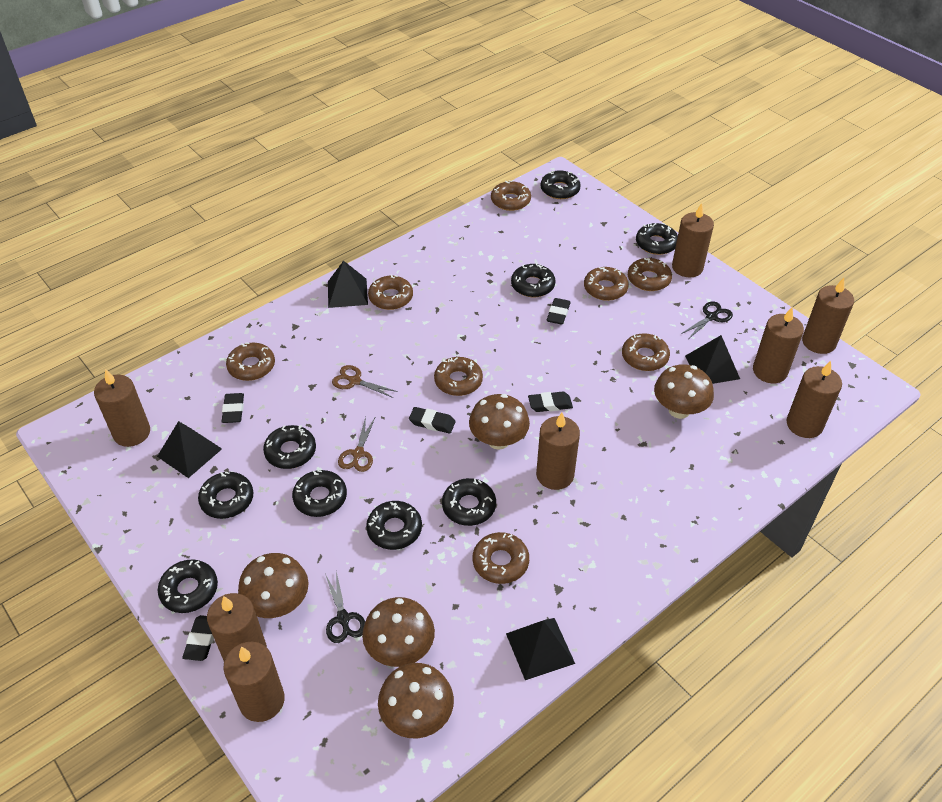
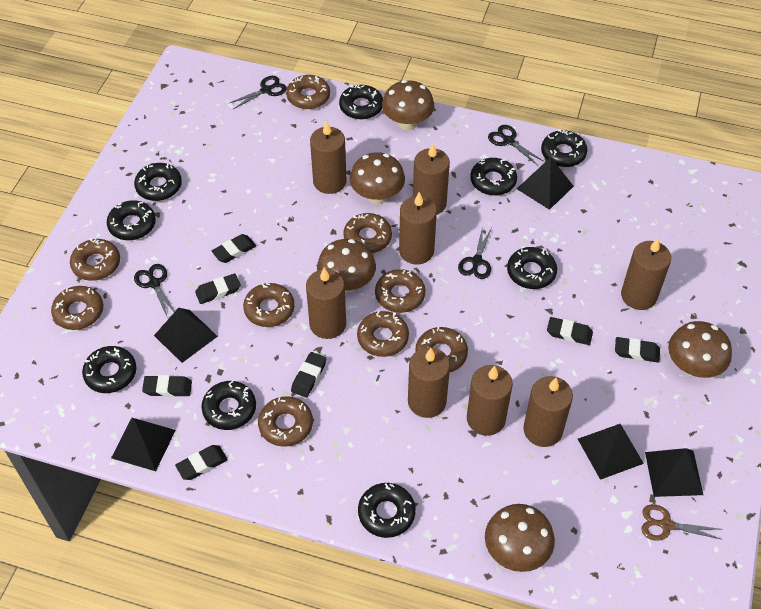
black eraser: [182,615,214,661] [221,393,244,423] [409,407,455,434] [528,392,573,412] [547,298,570,325] = 5 -> [142,375,192,397] [175,445,228,480] [195,274,241,304] [211,234,256,263] [291,352,326,398] [547,317,593,345] [615,337,660,362] = 7
black pyramid: [157,421,222,478] [328,261,368,308] [506,618,575,680] [685,335,740,384] = 4 -> [111,418,176,471] [154,308,218,363] [517,157,574,210] [578,424,644,480] [645,448,703,497] = 5
black scissors: [325,571,365,643] [681,302,733,338] = 2 -> [134,264,175,316] [228,76,287,109] [458,226,492,279] [488,125,543,165] = 4
brown donut: [226,343,275,381] [368,274,413,310] [434,357,483,396] [473,532,529,584] [491,181,531,211] [584,267,629,301] [622,333,670,371] [628,258,672,291] = 8 -> [51,286,103,330] [70,238,120,281] [243,283,294,327] [258,396,313,447] [286,75,330,109] [344,213,392,253] [357,311,409,357] [375,269,425,313] [415,327,468,373] = 9
brown scissors: [332,365,398,398] [338,417,375,472] = 2 -> [641,504,723,541] = 1

